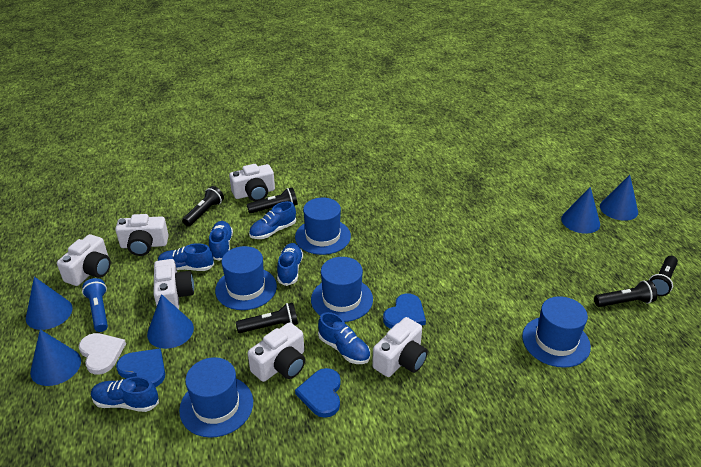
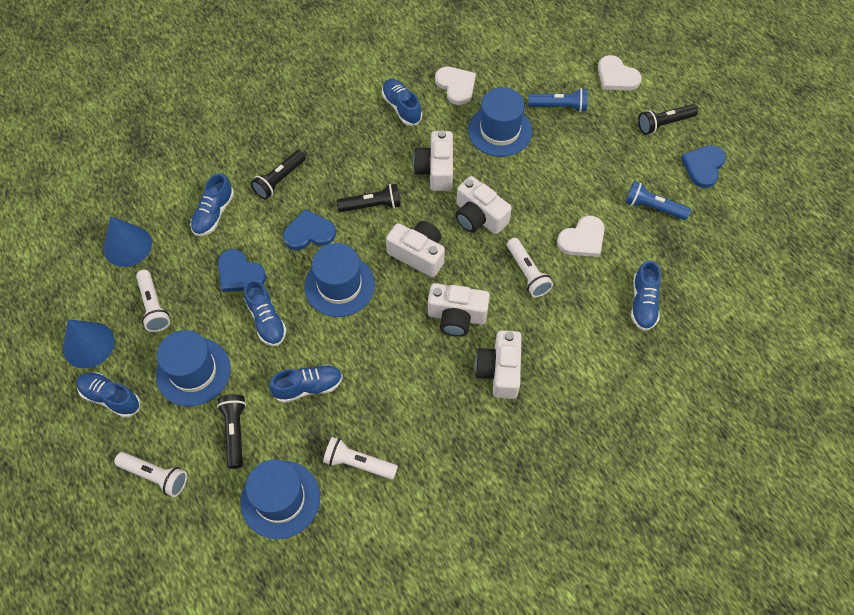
black flashlight: [182,186,224,226] [236,303,298,333] [247,187,297,214] [594,280,657,307] [649,256,678,296] = 5 -> [217,394,246,469] [251,150,306,200] [337,184,401,212] [638,104,698,135] = 4
blue cone: [26,277,73,330] [30,329,81,386] [147,294,194,349] [561,187,600,234] [600,175,638,221] = 5 -> [63,319,115,368] [103,216,152,267] = 2
blue flashlight: [82,278,108,332] = 1 -> [528,88,588,112] [625,181,691,220] = 2
blue hat: [179,357,253,438] [215,246,277,310] [295,198,351,255] [311,257,373,322] [522,296,591,368] = 5 -> [156,330,231,406] [241,459,320,539] [304,243,375,317] [468,87,532,157] = 4
white camera: [57,234,111,286] [115,214,169,256] [153,259,194,309] [229,164,275,201] [248,322,305,382] [372,317,428,377] = 6 -> [386,221,445,277] [413,130,453,191] [428,283,490,337] [455,176,512,234] [475,330,522,399] = 5
white flashlight: none = 0 -> [114,452,187,497] [136,270,170,332] [323,437,398,480] [507,238,553,297] = 4
white heart: [79,333,126,375] = 1 -> [435,67,476,105] [557,216,605,257] [598,55,642,90] = 3

